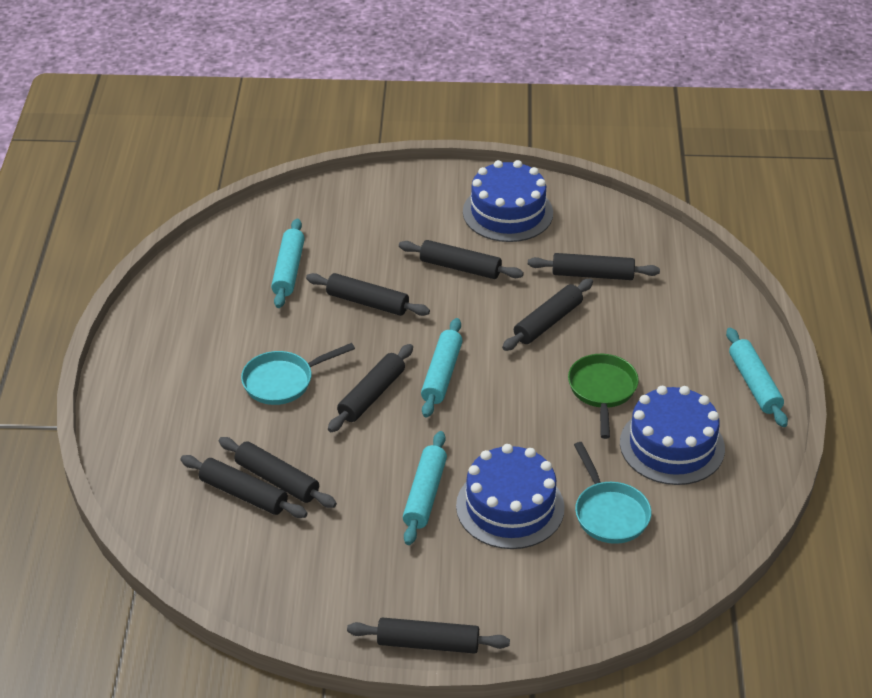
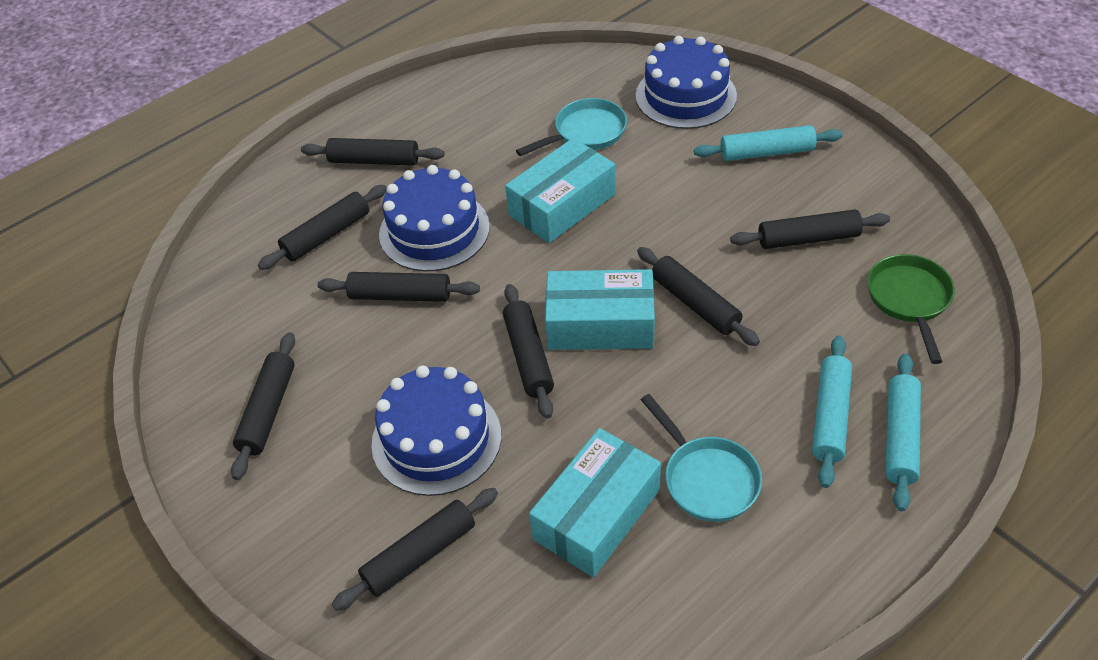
turquoise box: none = 0 -> [505,138,616,243] [529,428,661,577] [545,269,655,350] = 3
turquoise rolling pin: [271,219,305,308] [403,431,447,545] [421,318,463,418] [726,328,788,427] = 4 -> [694,125,843,161] [812,335,852,488] [885,353,921,511] = 3

